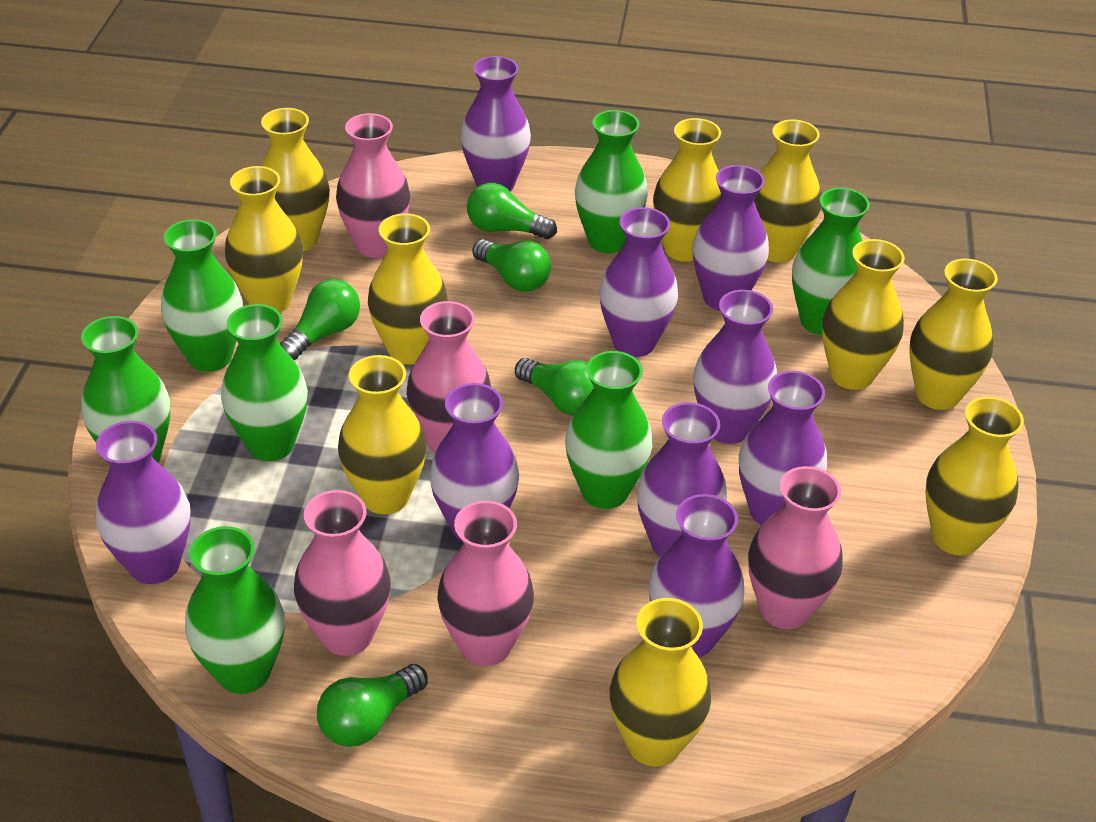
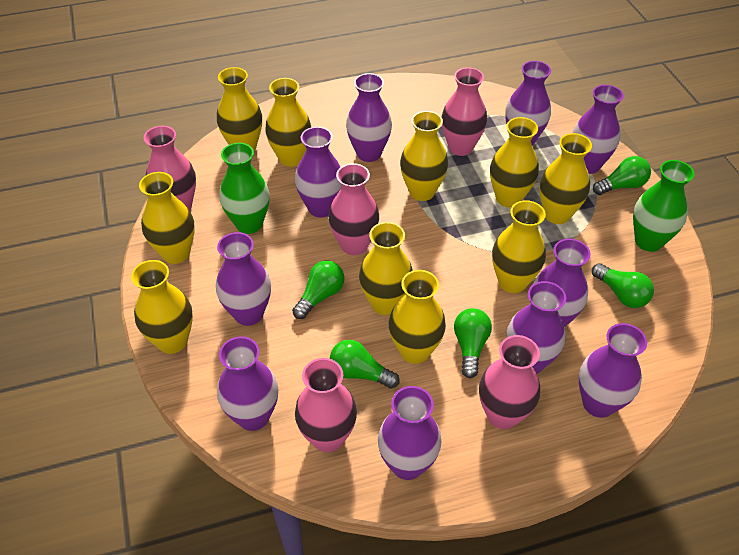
green vase: [81,316,170,463] [161,219,243,372] [185,526,285,694] [221,304,308,461] [565,351,652,509] [575,110,648,253] [792,188,870,335] = 7 -> [219,143,270,234] [633,160,695,252] = 2
purple vase: [96,421,191,584] [429,383,519,540] [461,56,531,191] [599,207,678,357] [637,402,727,557] [649,494,744,657] [693,165,769,311] [693,290,777,444] [739,371,827,526] = 9 -> [216,232,271,326] [217,336,278,431] [295,127,342,217] [346,73,392,162] [378,386,441,480] [505,61,551,146] [507,281,566,374] [533,239,591,327] [573,85,624,174] [579,323,647,418] = 10

